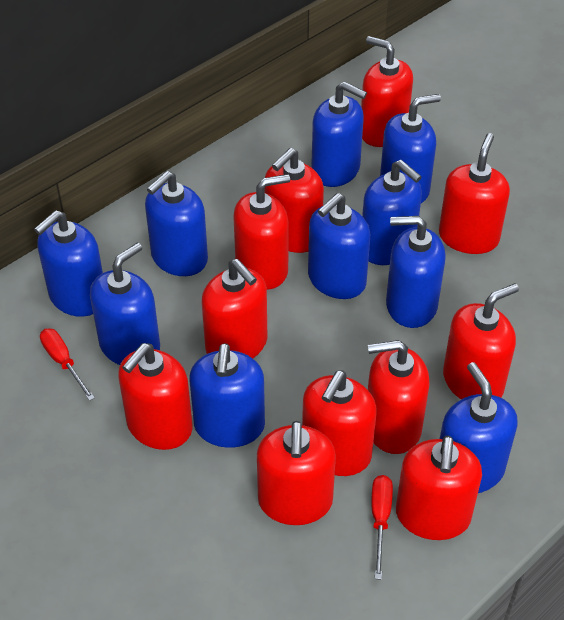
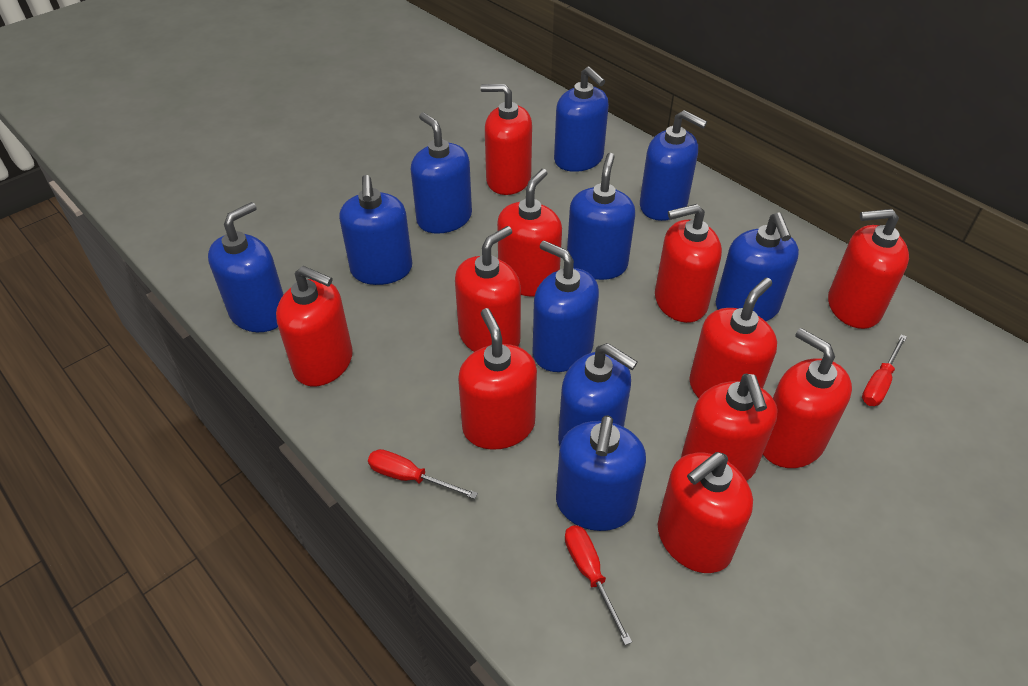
red screwdriver: [40,328,95,401] [372,475,393,580] = 2 -> [368,449,478,499] [565,525,632,645] [862,334,907,406] = 3

